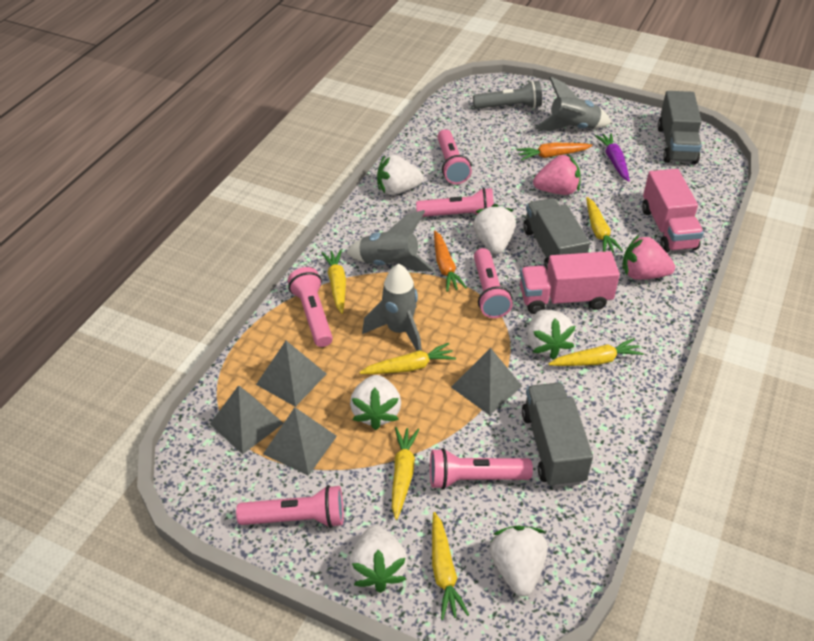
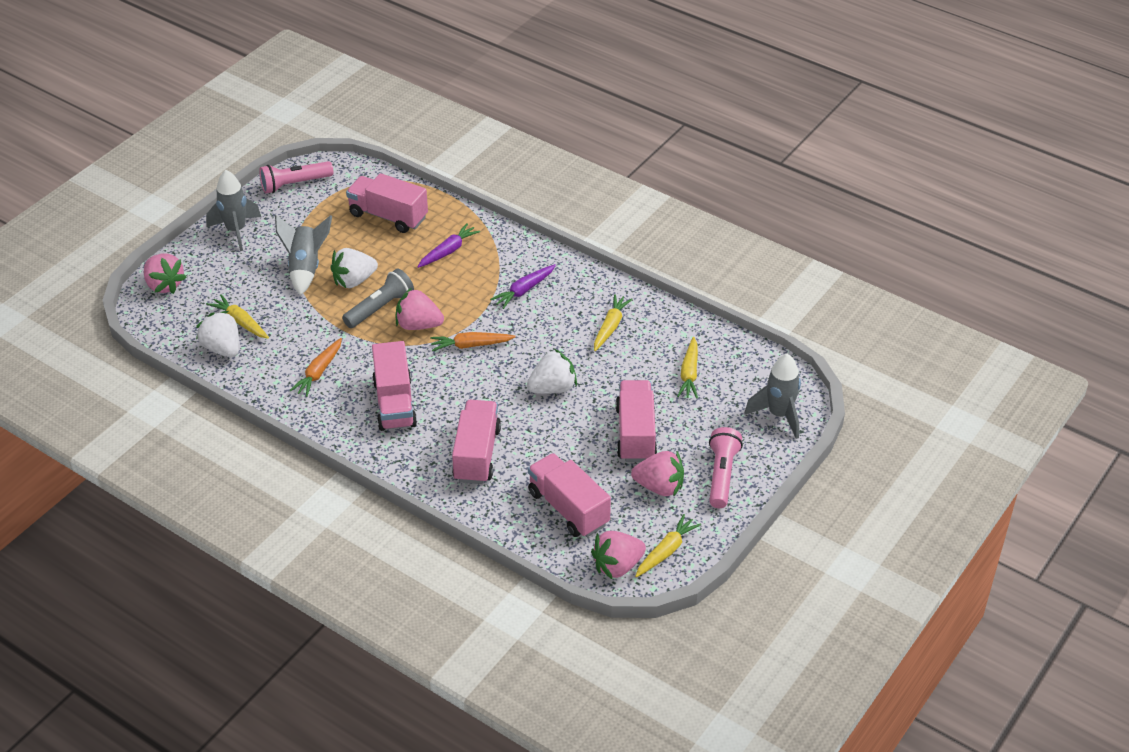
grey pyramid: [210,385,284,454] [256,341,326,407] [263,407,337,476] [451,348,522,415] = 4 -> none = 0
grey truck: [522,383,593,488] [523,198,590,270] [658,91,702,164] = 3 -> none = 0
pink flashlight: [236,485,344,528] [288,267,333,347] [416,188,494,217] [430,448,533,489] [437,129,472,184] [474,248,513,318] = 6 -> [259,161,334,194] [709,427,743,508] = 2
pink strawberry: [533,154,581,195] [622,235,675,280] = 2 -> [144,253,187,294] [396,288,444,330] [591,531,646,580] [631,451,684,497] = 4
pink truck: [520,251,620,314] [642,169,704,253] = 2 -> [346,173,428,233] [372,341,417,431] [452,400,501,484] [528,453,611,537] [616,380,657,462] = 5
purple carrot: [595,133,630,182] = 1 -> [417,223,480,268] [490,264,556,309] = 2
white strawberry: [349,525,408,593] [350,375,401,430] [377,155,424,195] [473,204,516,254] [490,526,548,597] [527,310,575,360] = 6 -> [196,311,239,357] [330,248,378,288] [527,349,577,393] = 3
yellow carrot: [321,249,346,314] [359,343,456,374] [392,427,419,520] [432,512,469,620] [549,338,644,366] [586,197,623,253] = 6 -> [206,294,269,339] [594,294,633,351] [635,514,701,577] [677,337,698,399] = 4

